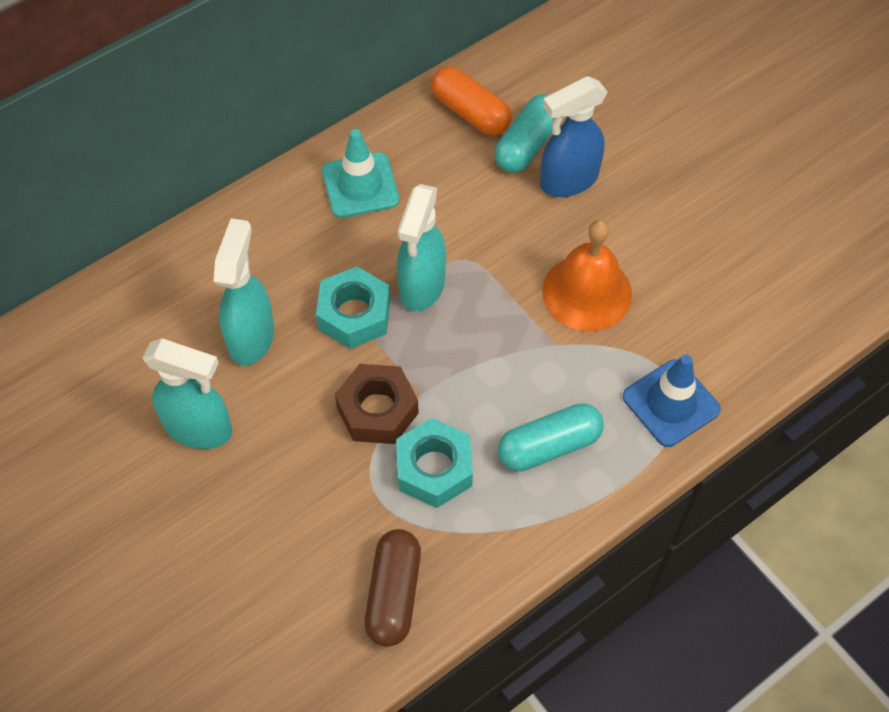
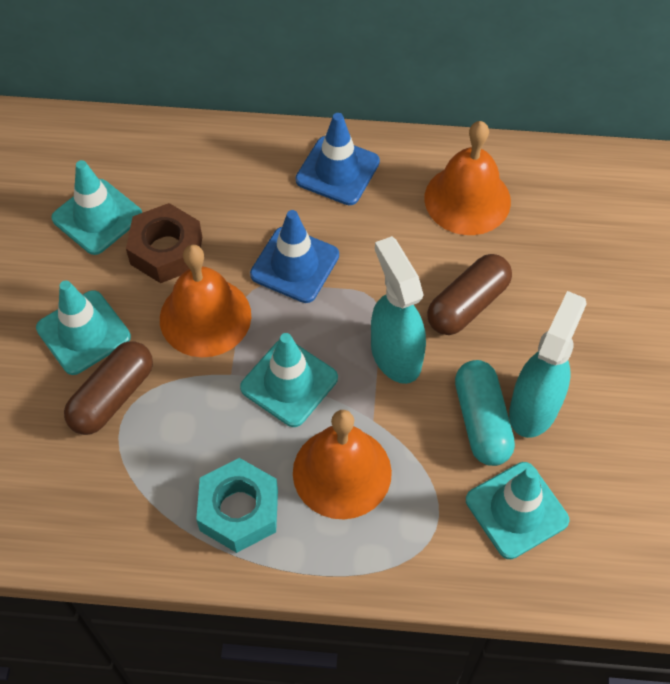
blue spray bottle: [540,76,607,197] = 1 -> none = 0
blue traffic cone: [623,354,721,447] = 1 -> [250,210,339,303] [295,113,380,205] = 2
brown capsule: [365,529,421,647] = 1 -> [64,341,153,435] [427,254,512,335] = 2
orange bell: [542,220,632,331] = 1 -> [160,245,251,357] [293,410,392,519] [425,121,511,235] = 3
orange capsule: [431,66,512,135] = 1 -> none = 0
turquoise capsule: [494,94,554,173] [498,403,604,471] = 2 -> [455,360,515,466] = 1
turquoise nut: [316,267,390,349] [396,418,473,508] = 2 -> [196,458,278,553] = 1
turquoise spray bottle: [142,338,232,449] [213,218,274,366] [397,184,446,311] = 3 -> [371,236,426,384] [509,291,587,438] = 2
turquoise traffic cone: [322,129,399,218] = 1 -> [36,280,131,375] [51,160,142,255] [240,333,338,427] [466,462,569,559] = 4

